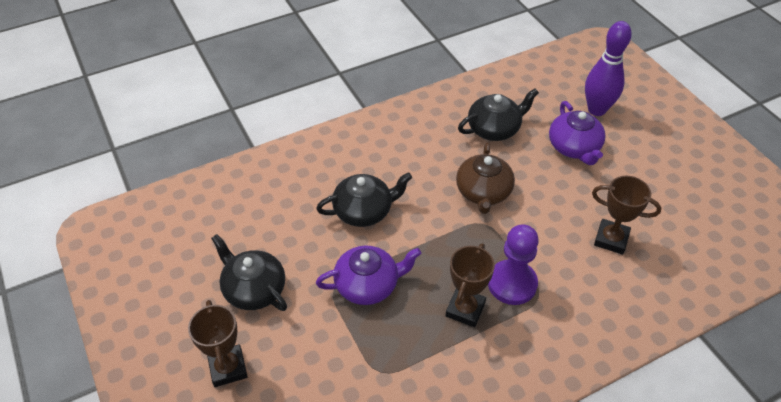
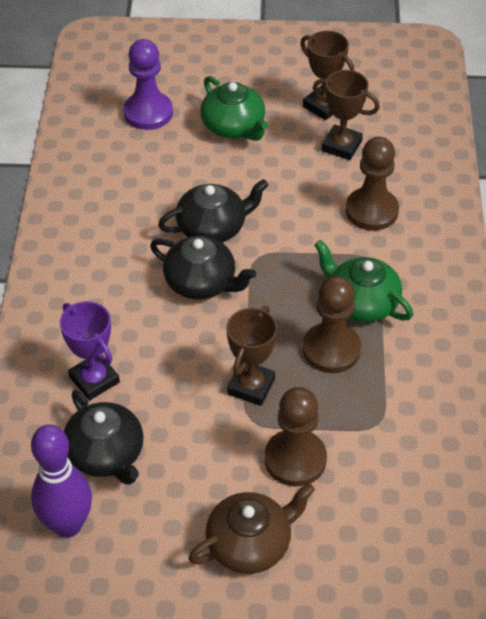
brown pawn: none = 0 -> [264,387,327,487] [303,276,361,373] [345,137,399,231] = 3
green teapot: none = 0 -> [201,76,268,141] [314,240,413,322] = 2
purple teapot: [316,245,421,305] [549,101,606,165] = 2 -> none = 0
purple trophy: none = 0 -> [60,301,120,400] = 1

